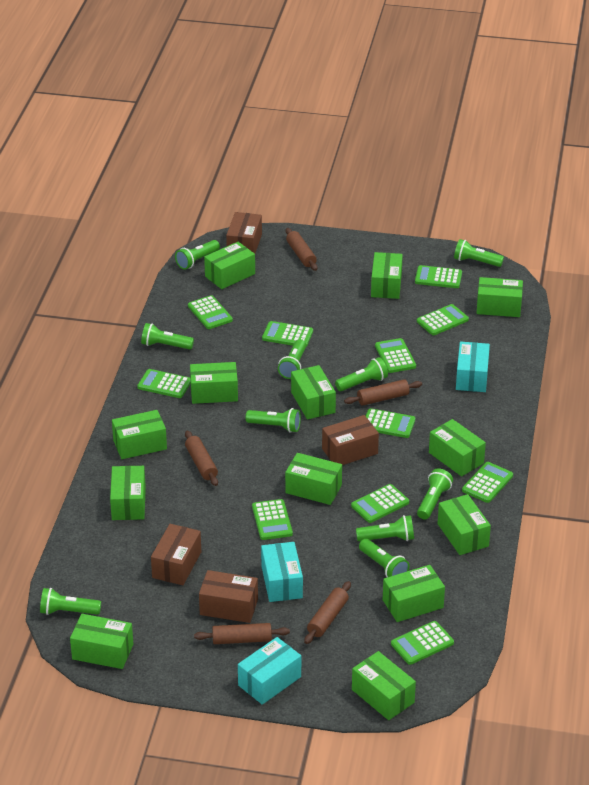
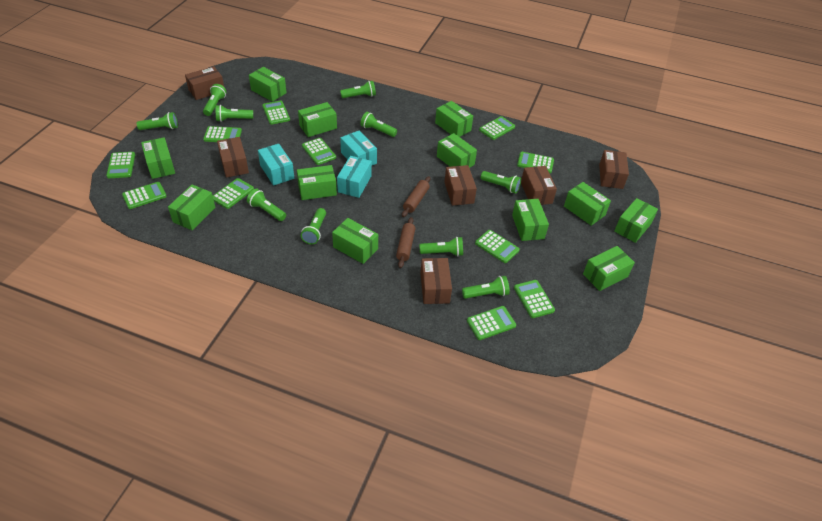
brown box: [151,524,201,585] [199,570,258,623] [226,212,262,254] [322,415,379,465] = 4 -> [185,66,224,100] [217,137,249,178] [420,258,452,304] [444,165,477,206] [521,166,557,205] [599,150,629,189] = 6
brown rolling pin: [185,431,218,486] [194,623,290,644] [286,228,317,271] [304,581,351,644] [344,379,422,406] = 5 -> [396,217,415,268] [402,176,430,217] = 2
green box: [70,614,133,669] [110,466,146,520] [112,410,167,459] [190,362,238,404] [204,242,255,289] [285,453,342,505] [291,365,336,420] [352,651,416,720] [371,252,403,299] [383,565,445,622] [429,419,486,477] [438,494,491,555] [477,277,523,317] = 13 -> [141,137,175,179] [168,184,215,230] [249,67,287,102] [297,165,337,200] [298,102,337,137] [332,218,378,264] [435,101,473,137] [437,133,477,168] [512,199,549,241] [564,182,611,226] [583,246,635,291] [614,198,658,243] = 12

